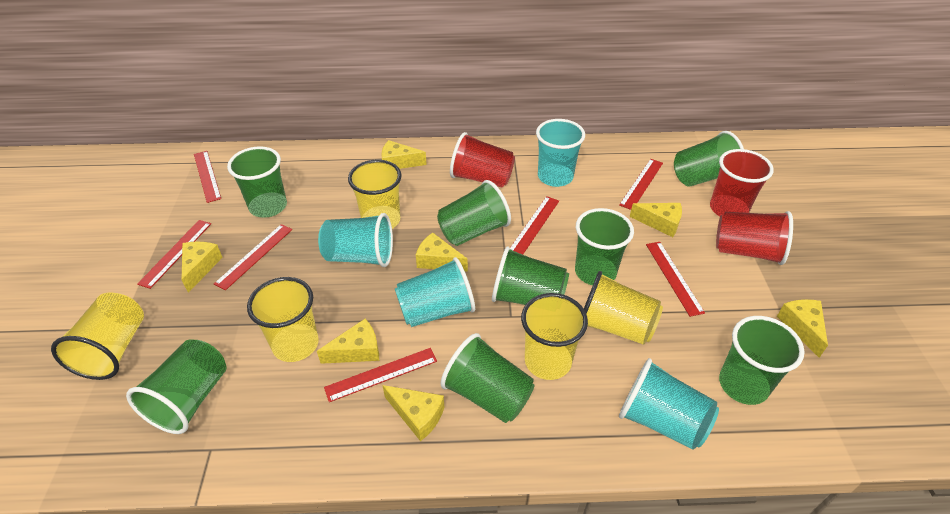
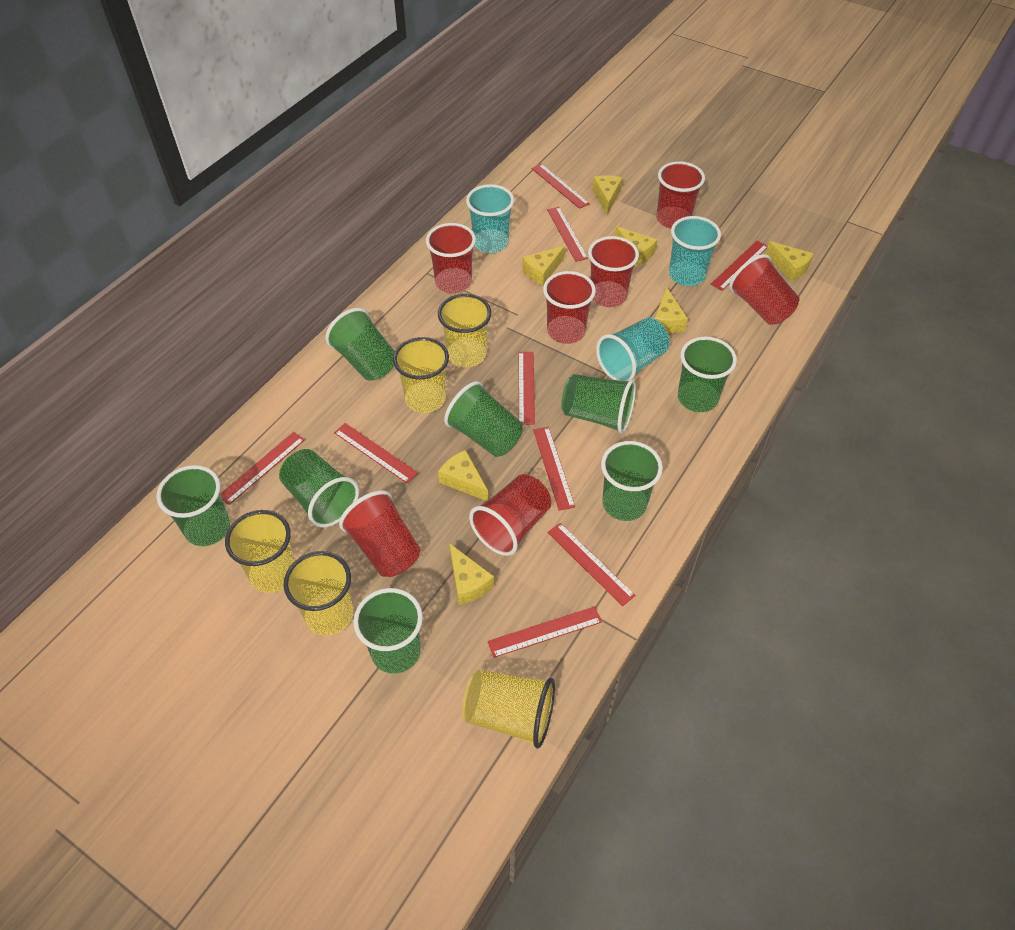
red cup: [450,132,515,188] [710,149,774,216] [716,211,793,265] = 3 -> [339,490,421,577] [426,223,476,293] [469,474,551,556] [543,271,596,344] [588,236,639,307] [656,161,705,229] [729,254,800,325] = 7
red ruler: [137,220,211,289] [194,151,221,203] [214,224,292,290] [324,348,437,402] [510,196,559,255] [619,159,663,210] [646,242,705,317] = 7 -> [220,432,305,505] [334,423,418,484] [488,606,602,658] [518,352,535,425] [531,164,590,209] [533,427,575,511] [547,207,588,262] [547,523,636,606] [711,241,767,290] = 9
turquoise cup: [318,213,393,267] [395,257,475,327] [536,119,585,187] [619,358,719,449] = 4 -> [466,184,514,253] [596,317,669,381] [669,216,721,286] = 3

